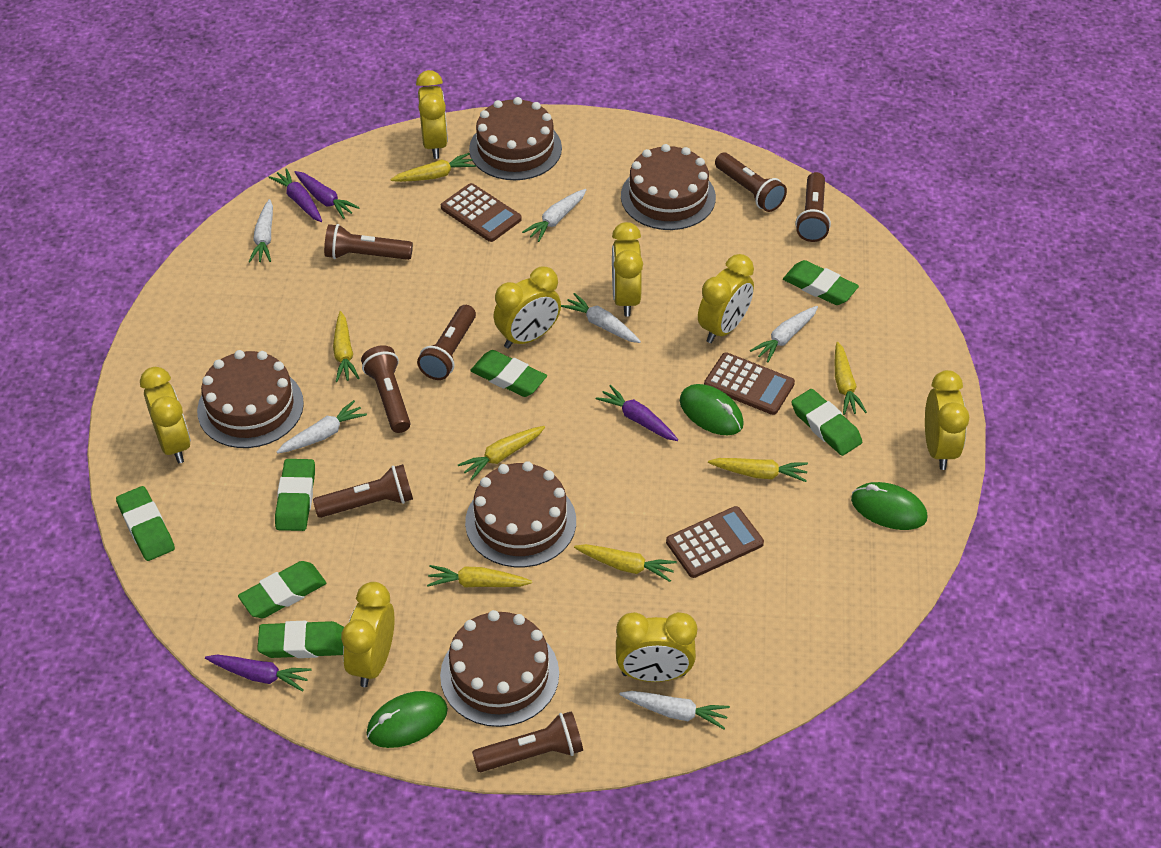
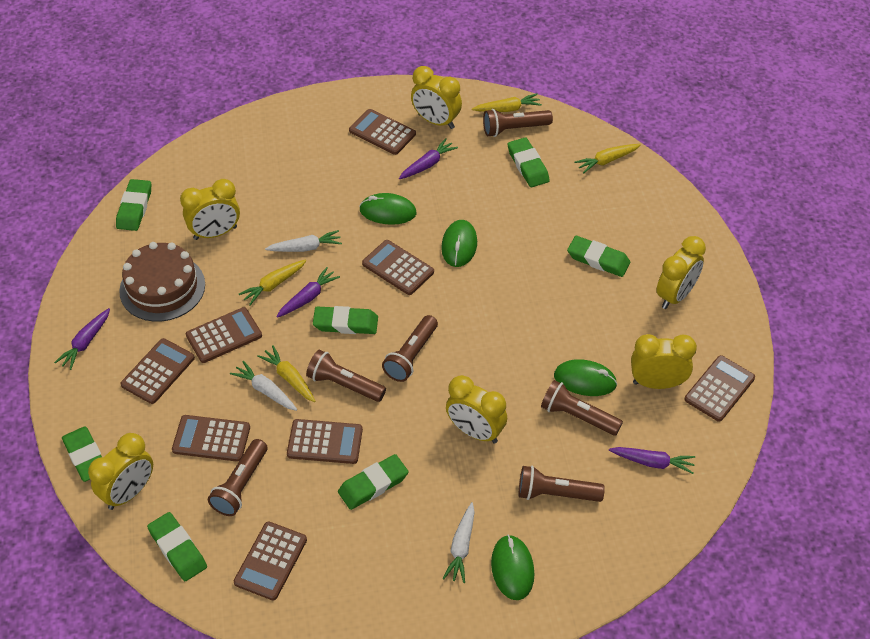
brown cake: [197,350,304,448] [440,610,559,727] [465,461,576,567] [469,97,562,180] [621,144,716,230] = 5 -> [119,242,205,322] = 1
brown calculator: [441,183,522,242] [666,506,764,578] [704,352,795,415] = 3 -> [121,338,195,404] [172,415,250,462] [186,307,262,363] [234,521,307,600] [287,419,363,464] [349,109,416,155] [362,240,434,295] [684,355,755,422] = 8
brown flashlight: [313,464,413,518] [324,224,413,260] [361,345,411,433] [417,305,476,380] [472,711,583,772] [715,153,787,212] [795,172,831,242] = 7 -> [208,439,267,516] [306,350,386,402] [382,315,438,382] [483,109,553,137] [519,466,605,502] [541,380,623,435] = 6
green mouse: [367,691,448,748] [680,384,744,435] [851,482,927,530] = 3 -> [359,193,417,225] [441,220,477,267] [491,535,534,600] [554,359,617,396] = 4
white carrot: [249,199,273,262] [277,400,367,454] [522,189,586,242] [561,293,641,343] [619,691,730,729] [750,306,818,363] = 6 -> [230,361,297,411] [265,230,342,252] [443,502,475,583] = 3
yellow carrot: [333,311,360,382] [390,153,476,182] [427,565,532,587] [458,426,545,481] [574,544,677,582] [708,458,808,482] [835,342,867,415] = 7 -> [239,260,306,305] [257,345,315,402] [472,94,542,112] [575,144,641,174] = 4
yellow clock: [140,367,191,463] [341,582,395,687] [416,70,448,159] [494,266,561,348] [612,222,643,317] [616,612,697,682] [698,254,754,343] [925,370,969,470] = 8 -> [88,433,153,510] [180,179,240,240] [411,66,462,129] [446,375,507,444] [631,334,697,389] [656,236,706,309] = 6

